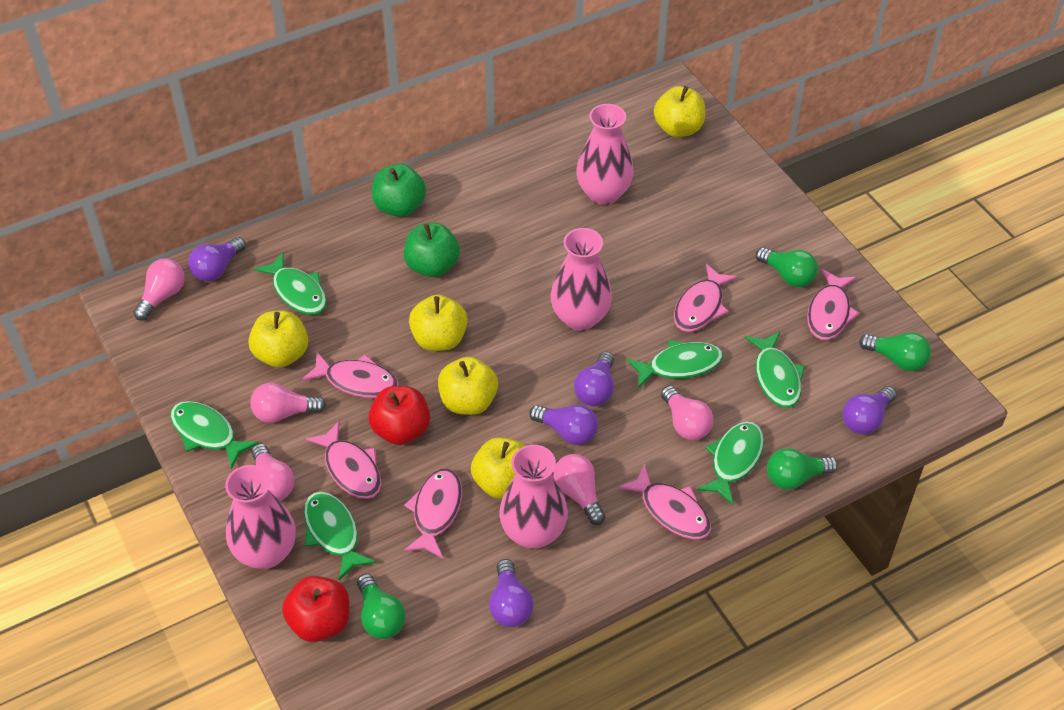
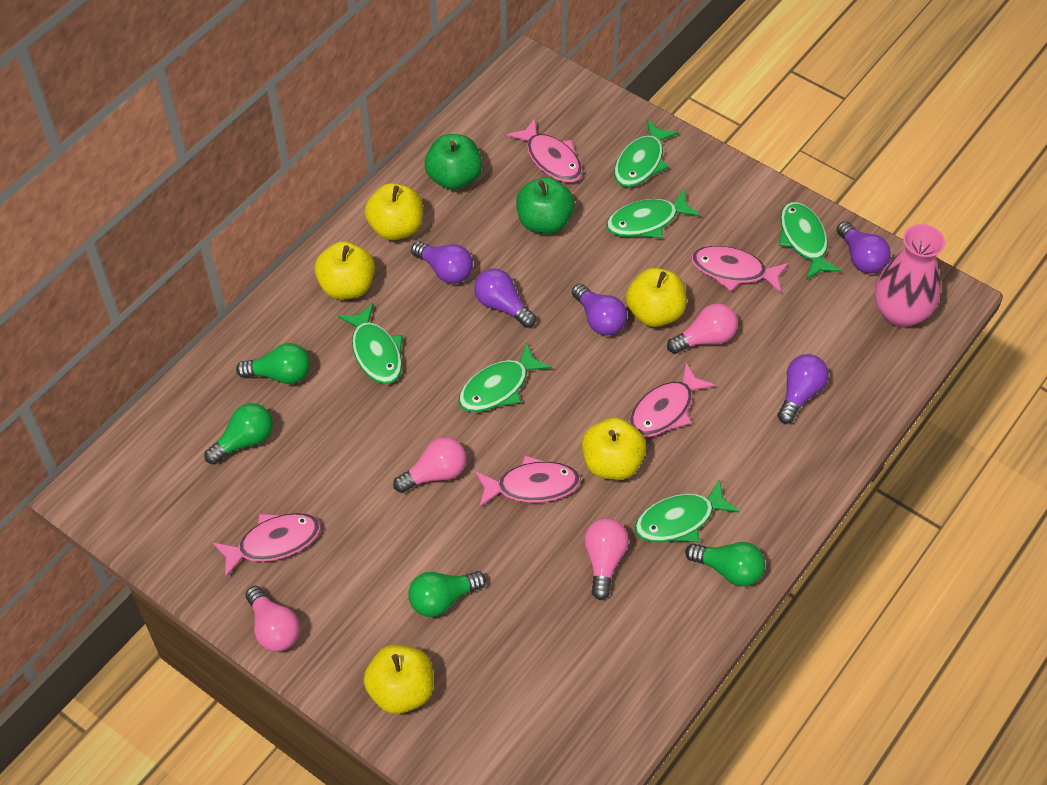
pink fish: [302,352,399,398] [306,421,381,499] [403,469,462,559] [618,464,711,539] [674,264,738,332] [807,269,860,340] = 6 -> [213,513,321,578] [475,455,581,508] [507,118,583,183] [629,363,715,437] [691,246,789,293] = 5
pink light bulb: [133,259,185,321] [250,383,326,423] [252,443,294,501] [553,454,605,525] [661,386,714,440] = 5 -> [245,586,300,652] [393,437,466,493] [584,518,629,600] [667,303,738,354] = 4
pink vase: [225,465,296,569] [499,445,568,549] [551,228,612,331] [576,104,634,205] = 4 -> [874,224,945,328] = 1
red apple: [282,576,349,642] [368,386,430,445] = 2 -> none = 0

